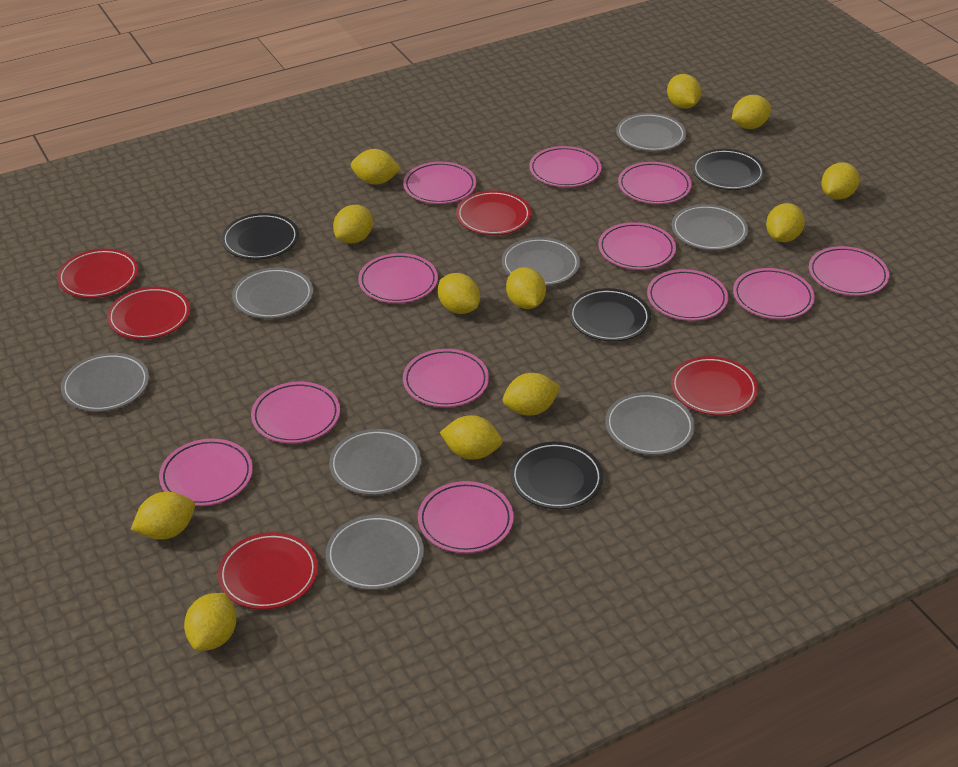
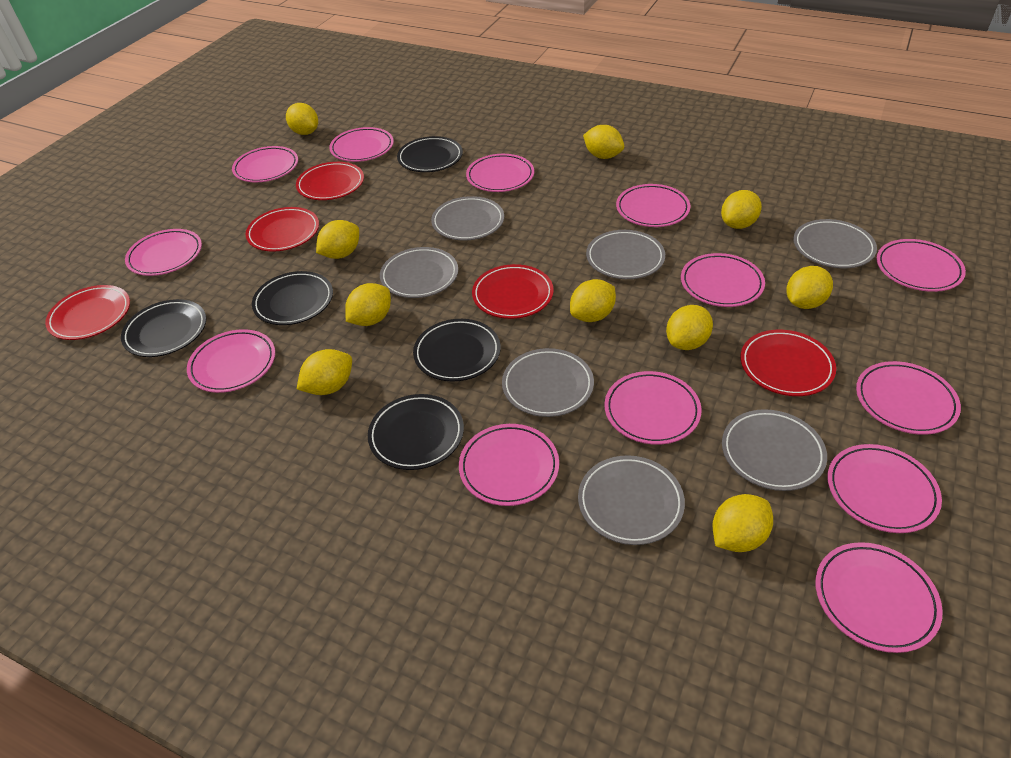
black plate: [221,213,299,260] [510,442,603,509] [569,288,651,341] [692,149,765,190] = 4 -> [121,299,206,357] [252,271,333,325] [368,394,464,470] [397,136,463,172] [413,319,501,382] = 5
grey plate: [61,353,149,412] [232,267,313,319] [326,515,424,590] [329,429,421,495] [502,237,580,286] [605,392,695,455] [616,113,686,151] [672,204,748,250] = 8 -> [380,247,458,298] [431,196,504,240] [502,348,594,417] [578,455,685,545] [586,230,665,279] [722,409,827,491] [793,219,877,268] = 7
pink plate: [159,439,253,506] [251,382,340,443] [358,253,438,303] [403,162,476,204] [403,349,489,407] [418,481,514,553] [529,146,601,187] [598,222,676,270] [618,162,692,204] [647,269,728,321] [733,268,815,319] [809,246,889,296] = 12 -> [125,229,202,276] [187,329,275,393] [232,146,298,182] [329,127,394,162] [459,424,559,506] [466,154,534,192] [604,371,701,445] [616,184,691,227] [681,253,765,307] [816,542,943,653] [828,444,942,533] [856,361,961,435] [876,239,966,292] = 13
yellow lemon: [131,492,195,540] [184,593,237,651] [333,205,373,244] [351,149,401,185] [438,273,480,314] [440,415,502,460] [503,373,561,416] [506,267,546,309] [667,74,701,109] [732,95,771,129] [766,203,805,242] [821,162,859,200] = 12 -> [286,103,318,135] [297,349,352,395] [316,220,359,259] [345,283,391,326] [570,279,616,322] [583,125,624,159] [666,305,713,350] [712,494,773,552] [721,190,762,229] [786,266,833,309] = 10

